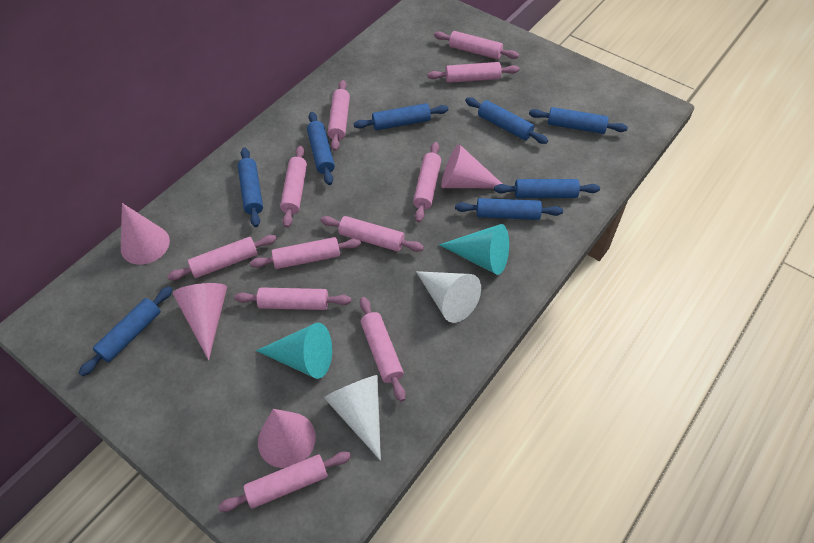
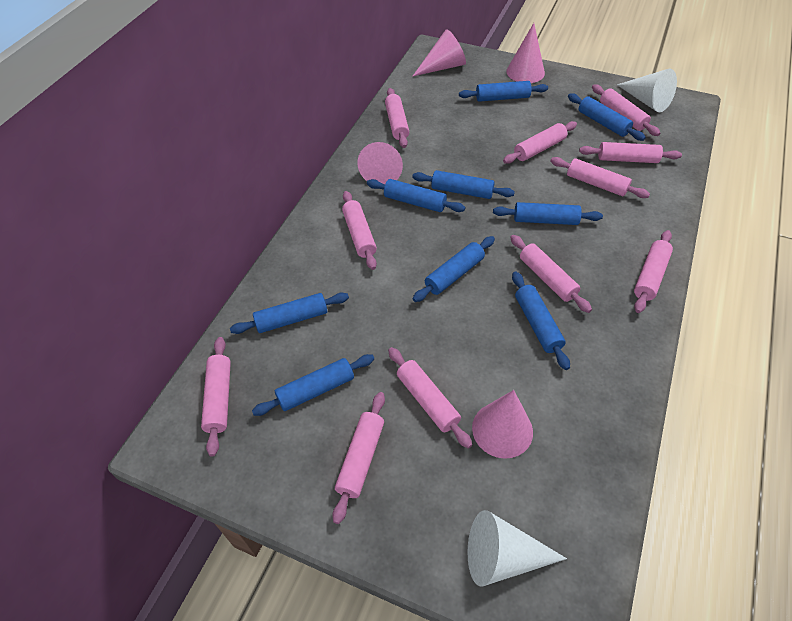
blue rolling pin: [79,286,173,376] [238,148,263,227] [307,112,335,185] [353,103,449,130] [455,198,563,220] [465,97,548,144] [494,179,600,198] [529,107,628,134] = 8 -> [230,292,349,334] [252,354,374,416] [367,179,465,212] [412,170,515,199] [413,236,495,302] [459,81,548,102] [493,202,603,225] [512,272,570,370] [568,93,646,141] = 9
turquoise cone: [256,323,332,379] [439,224,509,275] = 2 -> none = 0

